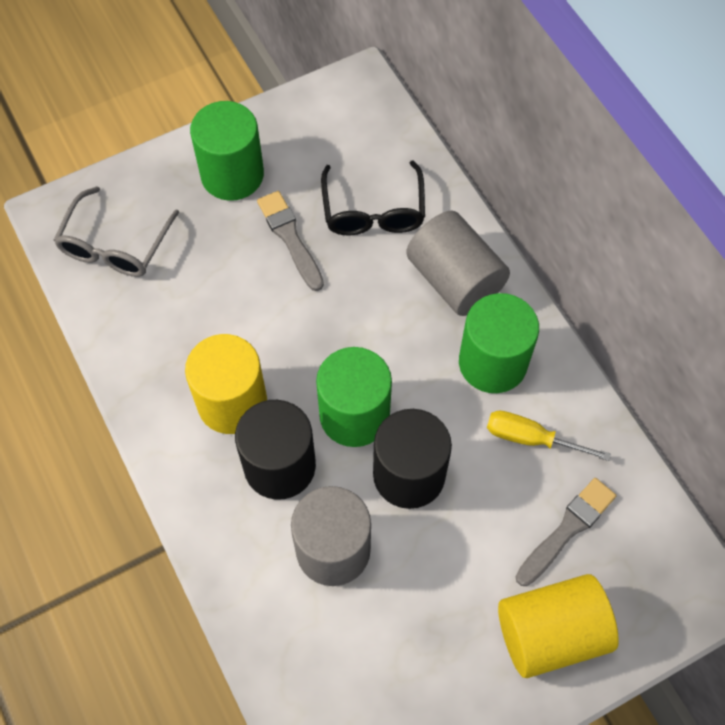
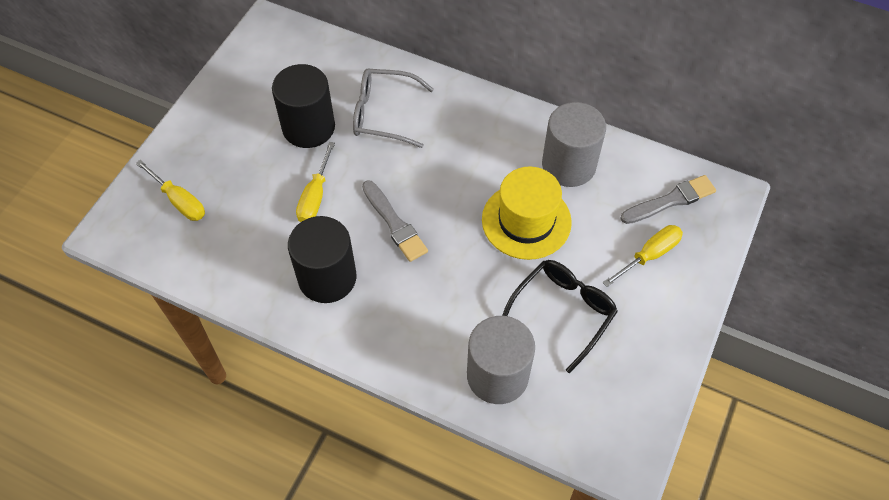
green cylinder: [190,101,264,201] [316,347,392,447] [459,293,539,393] = 3 -> none = 0
yellow cylinder: [185,334,267,434] [498,574,619,678] = 2 -> none = 0
yellow hat: none = 0 -> [482,167,572,260] = 1
yellow screwdriver: [487,411,611,461] = 1 -> [136,160,205,221] [296,142,335,222] [603,225,683,287] = 3

